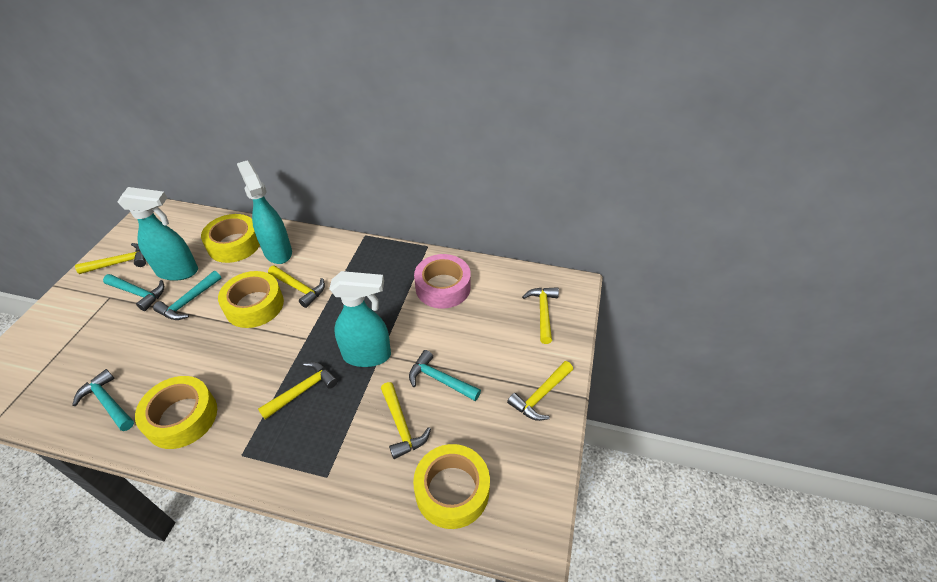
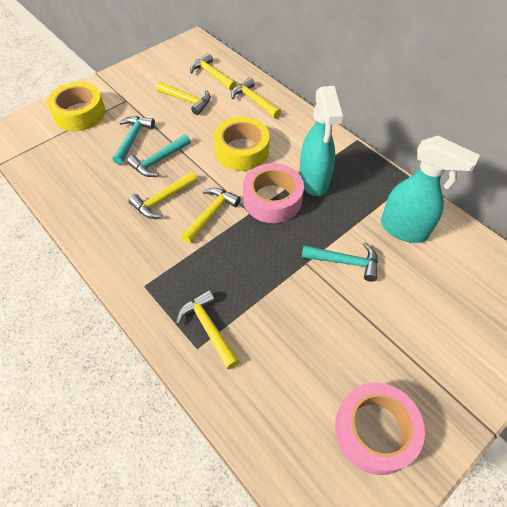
pink tape: [414,254,471,308] = 1 -> [243,163,304,223] [335,382,425,475] = 2
turquoise hammer: [72,369,134,431] [103,274,164,311] [153,271,222,320] [409,350,481,401] = 4 -> [112,116,155,165] [127,134,191,177] [301,242,378,282] = 3
turquoise spray bottle: [118,187,198,281] [237,160,292,264] [329,271,391,367] = 3 -> [299,86,343,196] [381,136,480,243] = 2
yellow tape: [135,376,217,449] [201,214,260,263] [218,271,284,328] [413,444,490,529] = 4 -> [47,82,106,131] [213,117,270,171] = 2

